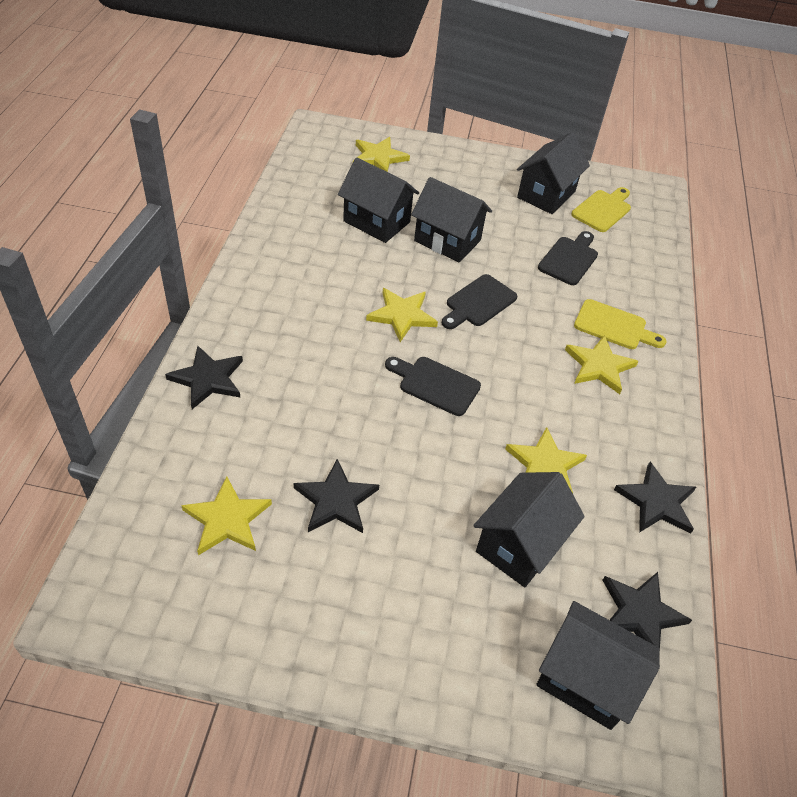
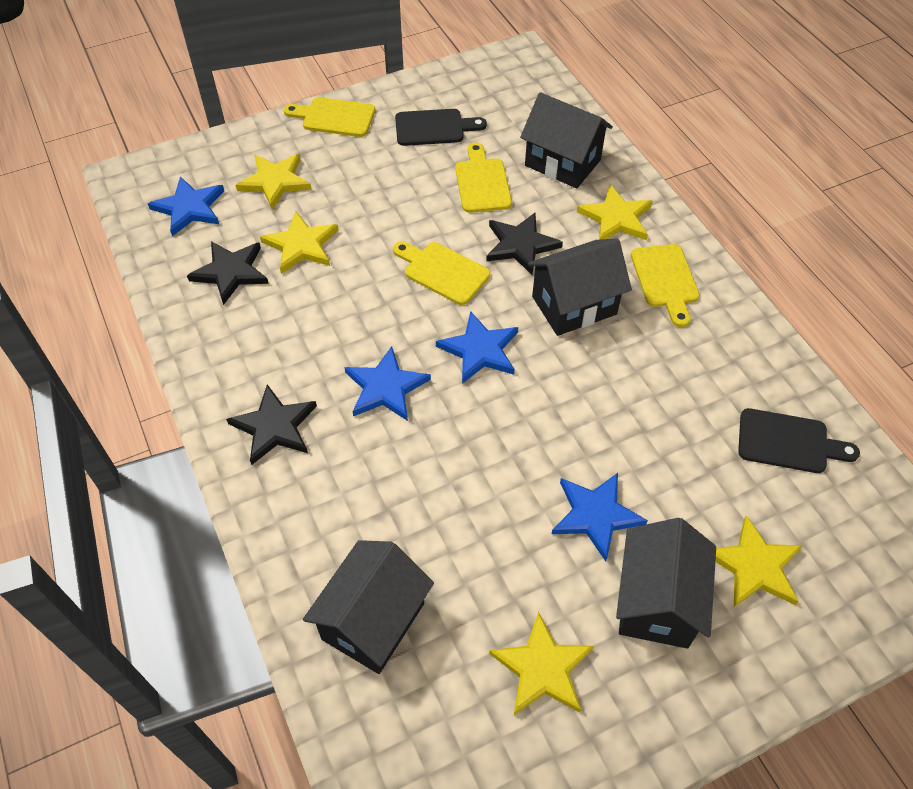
black cutting board: [385,357,481,416] [442,274,517,329] [538,231,598,285] = 3 -> [395,109,487,146] [738,408,860,473] = 2
black house: [338,157,419,243] [411,177,492,263] [473,472,585,587] [517,132,590,214] [536,601,660,730] = 5 -> [303,540,434,674] [520,92,613,188] [528,238,632,336] [616,518,716,648] = 4
black star: [165,346,243,409] [294,459,379,533] [602,572,692,653] [614,462,696,534] = 4 -> [187,241,269,305] [226,384,317,465] [486,213,563,275] = 3
blue star: none = 0 -> [148,176,224,236] [344,346,431,421] [436,311,518,384] [552,473,648,561] = 4
yellow cutting board: [571,187,631,232] [574,299,666,349] = 2 -> [284,97,375,137] [393,241,490,305] [455,143,512,213] [631,244,699,327] = 4

